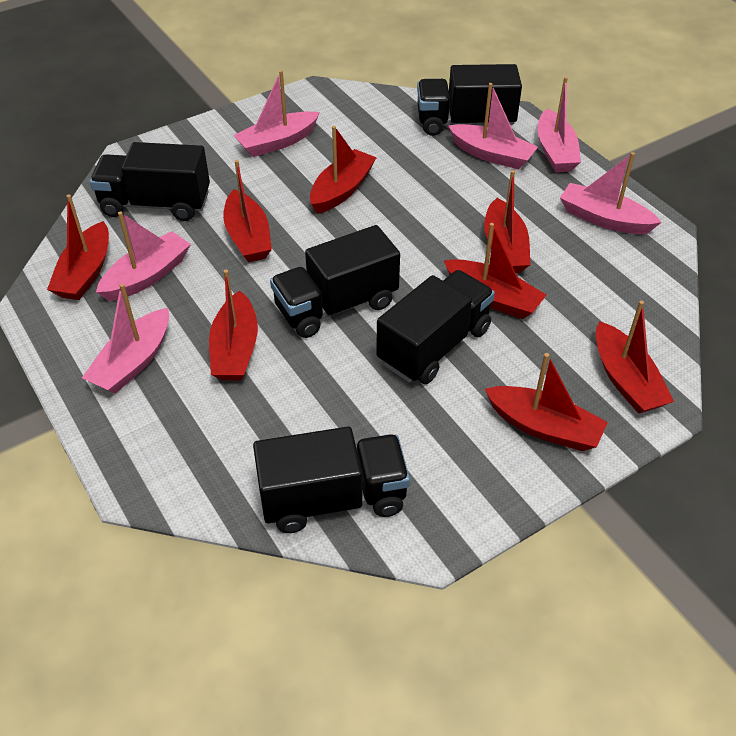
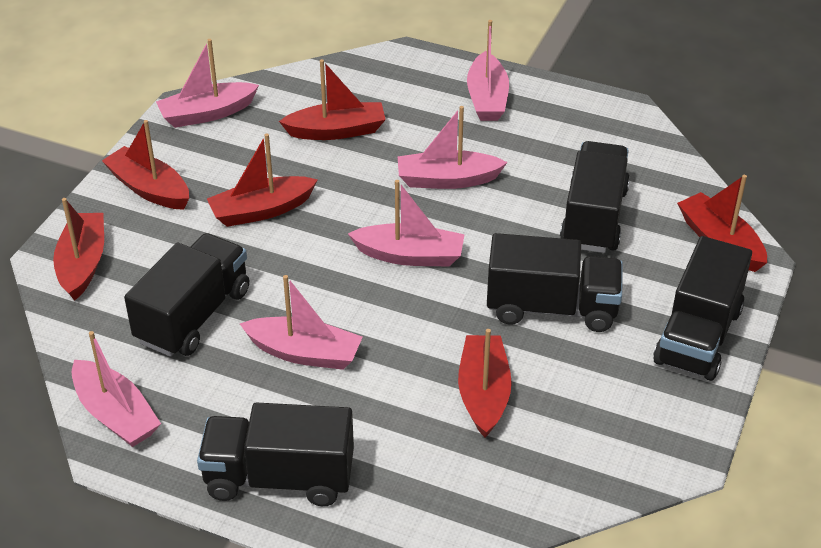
red boat: [47,194,109,300] [209,270,258,380] [223,160,272,262] [310,126,377,214] [444,223,546,319] [484,170,531,273] [485,353,608,451] [596,301,674,414] = 8 -> [53,198,104,301] [102,120,189,210] [207,133,318,227] [279,59,386,140] [458,329,512,438] [677,175,767,272] = 6

